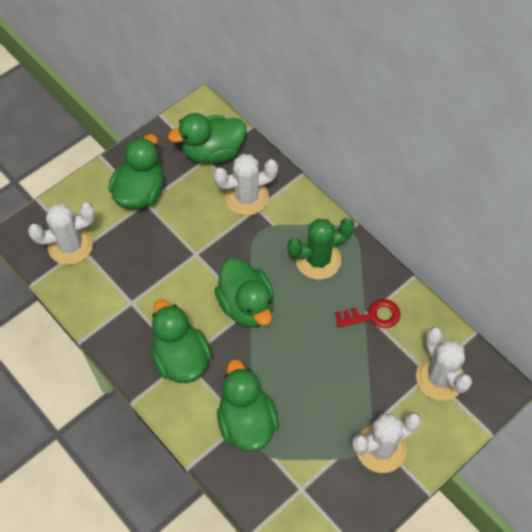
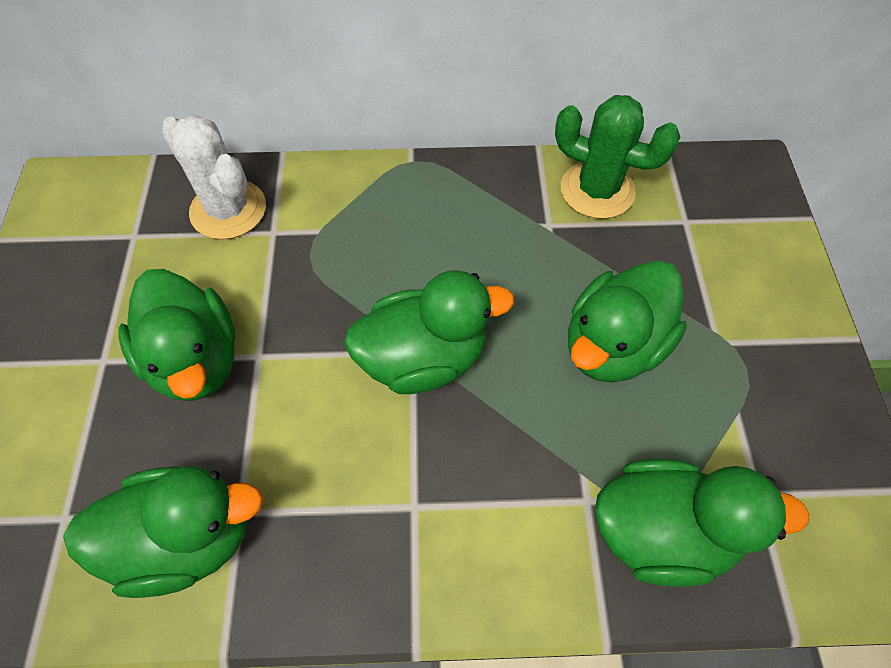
red key: [335,299,400,328] = 1 -> none = 0
white cactus: [28,203,95,265] [213,154,278,216] [352,412,422,473] [416,327,472,400] = 4 -> [161,115,266,239] = 1

